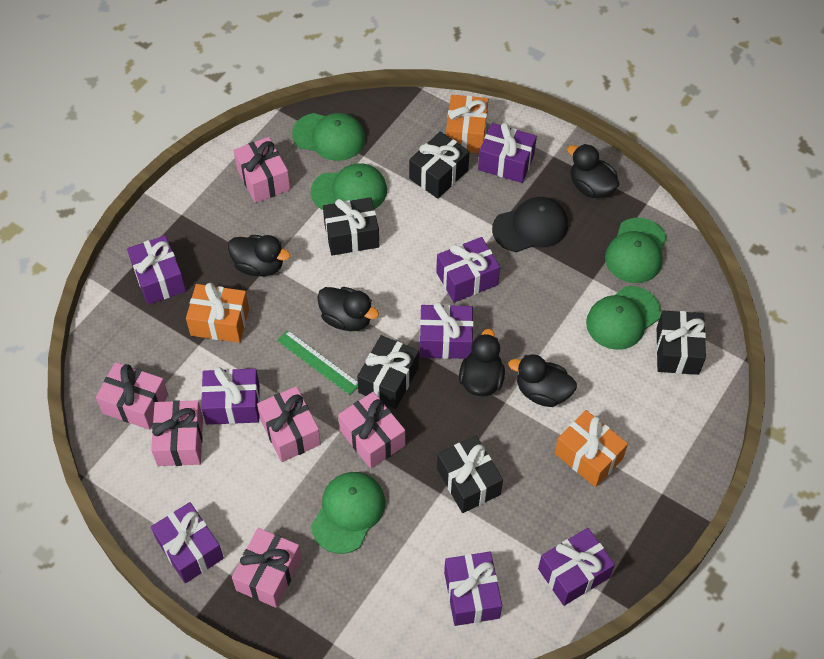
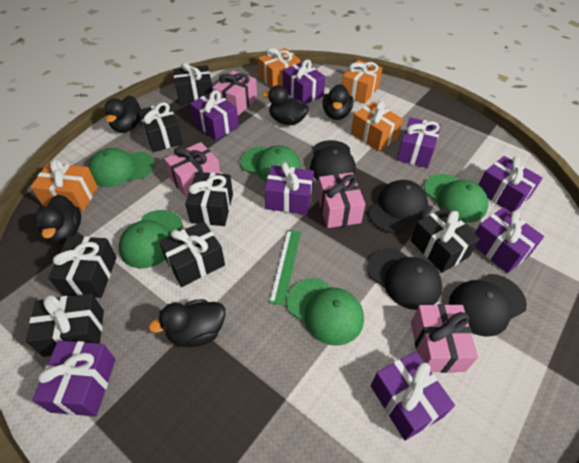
black cap: [492,197,568,252] = 1 -> [310,140,356,181] [367,248,442,310] [369,180,428,234] [449,274,527,337] = 4
black gift: [323,197,379,256] [357,335,419,409] [409,131,470,199] [437,436,503,513] [656,310,706,375] = 5 -> [26,294,104,357] [48,236,117,298] [138,102,183,152] [159,221,225,287] [173,62,213,105] [185,172,233,226] [411,207,480,273] = 7
orange gift: [186,283,249,343] [446,95,488,153] [555,410,628,487] = 3 -> [31,159,98,211] [258,48,300,88] [342,60,382,104] [351,101,403,152] = 4
pink gift: [96,362,168,430] [151,400,203,466] [232,528,302,608] [234,137,290,203] [257,387,321,462] [338,392,405,469] = 6 -> [164,142,220,197] [212,70,257,116] [317,172,365,228] [411,304,478,373] = 4

